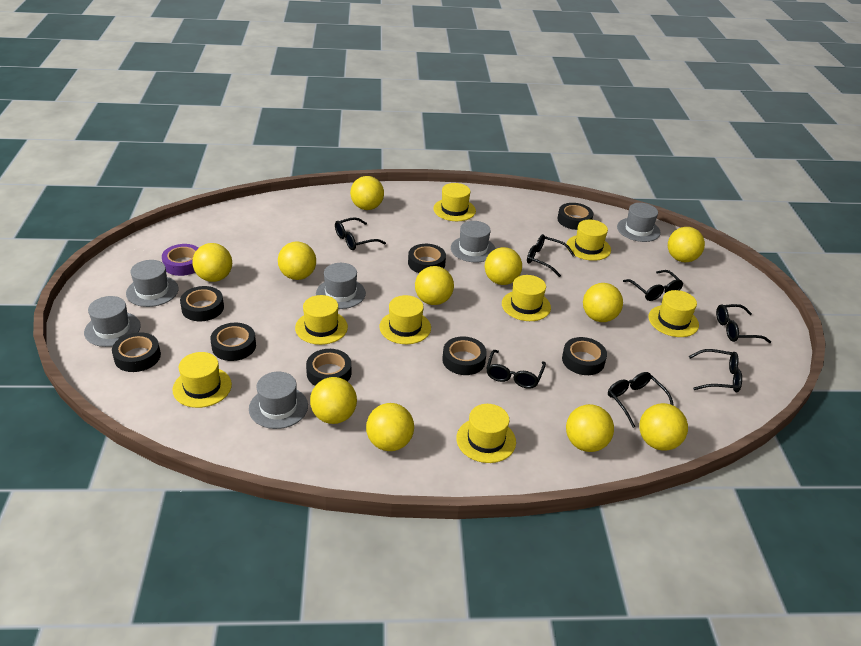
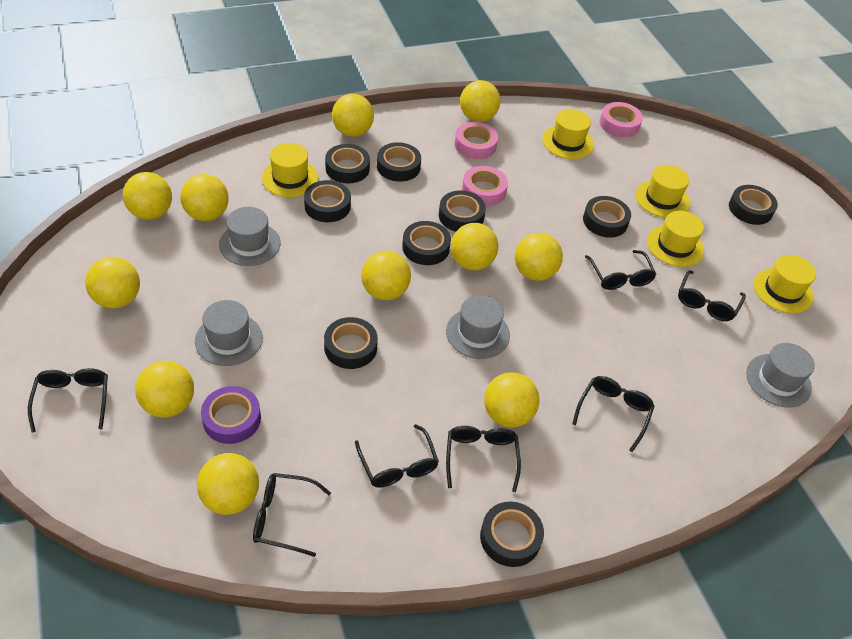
black tape: [112,332,161,372] [180,286,224,321] [210,323,256,361] [306,349,351,386] [408,244,446,273] [442,337,487,375] [558,203,593,230] [562,337,607,375] = 8 -> [304,180,351,222] [324,317,378,369] [325,144,370,184] [377,142,421,182] [402,221,451,265] [439,190,486,232] [480,502,544,567] [583,196,631,238] [729,185,778,225] = 9
grey hat: [84,296,141,347] [126,260,179,307] [249,372,308,429] [316,263,366,309] [451,221,496,263] [617,203,661,242] = 6 -> [195,300,263,366] [219,207,281,266] [446,295,510,359] [746,343,815,408] = 4
pink tape: none = 0 -> [455,122,498,159] [462,166,508,206] [600,102,643,137] = 3
yellow hat: [172,352,232,408] [295,295,348,345] [379,295,431,344] [433,183,476,221] [456,404,516,463] [502,275,551,321] [566,220,611,261] [648,290,699,337] = 8 -> [262,143,319,197] [542,109,594,159] [635,165,690,218] [647,211,704,267] [754,255,816,313] = 5

